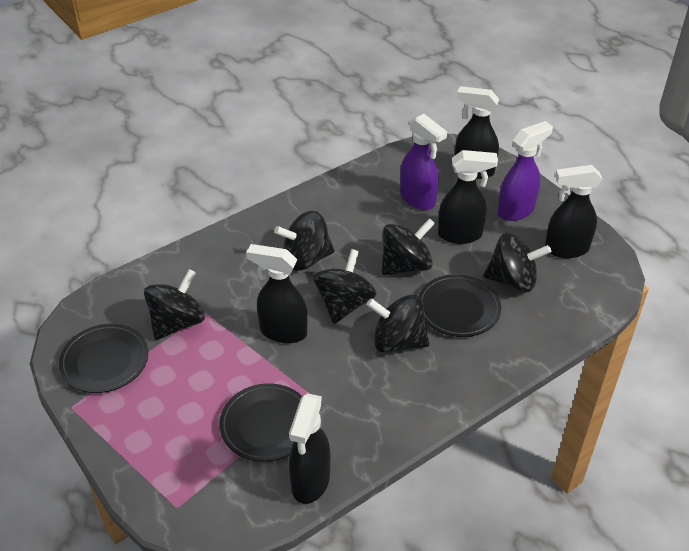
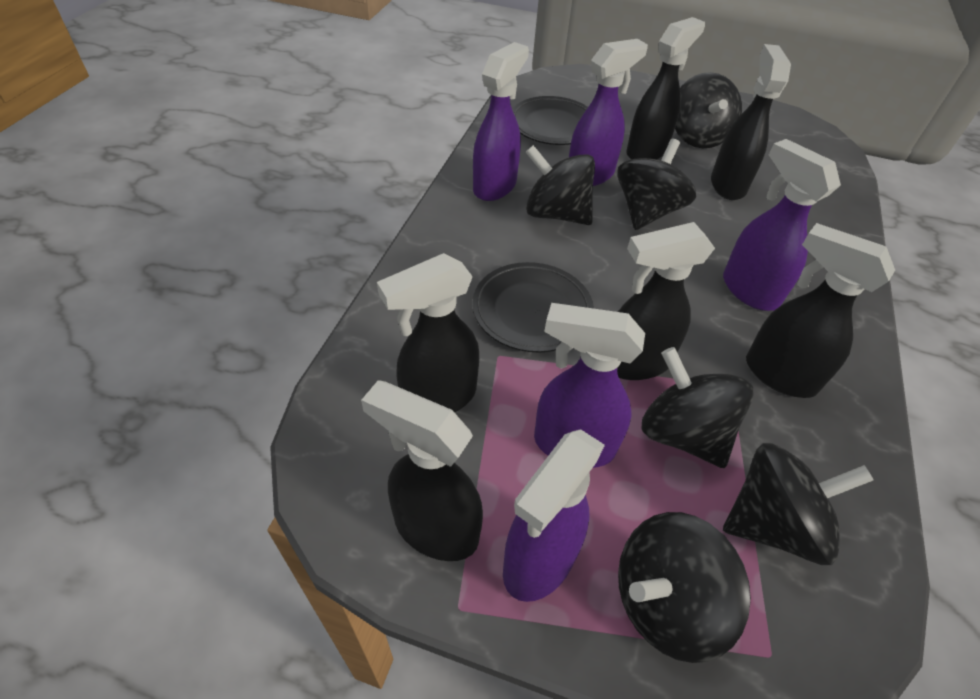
black plate: [59,324,148,393] [219,383,302,462] [419,274,501,337] = 3 -> [472,262,594,352] [512,96,588,145] = 2
black spray bottle: [246,244,308,344] [289,393,331,504] [438,150,498,244] [455,86,499,179] [545,165,603,258] = 5 -> [361,380,483,561] [377,253,479,413] [617,222,715,380] [626,17,705,159] [711,44,791,200] [746,223,895,398] = 6
purple spray bottle: [400,114,447,210] [498,121,553,221] = 2 -> [473,42,529,201] [503,429,605,602] [534,303,645,468] [569,39,648,186] [723,139,841,311] = 5

